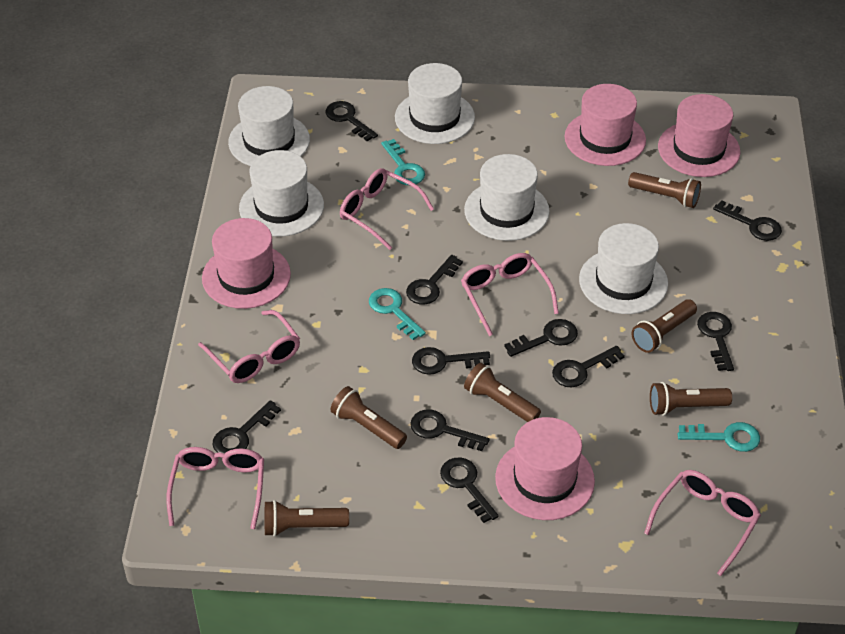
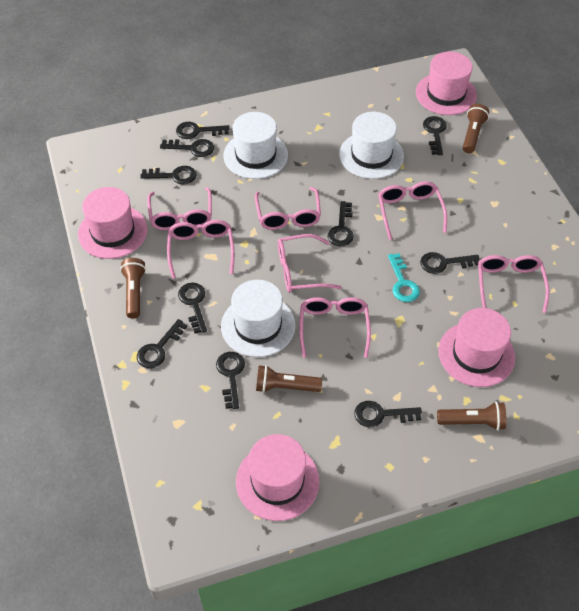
brown flashlight: [264,500,349,537] [331,386,407,449] [464,363,541,422] [628,172,701,208] [631,299,697,353] [650,382,732,416] = 6 -> [120,258,146,319] [256,365,322,393] [437,402,506,430] [463,104,489,153] = 4
pink glasses: [166,447,264,529] [198,310,300,383] [340,168,434,250] [461,253,559,336] [644,470,761,576] = 5 -> [147,187,212,230] [167,220,235,279] [255,187,321,230] [278,234,342,293] [299,297,371,358] [378,181,447,240] [478,255,549,313] = 7
turquoise key: [369,288,426,340] [381,139,425,185] [678,422,760,452] = 3 -> [388,253,420,302] = 1
white hat: [228,86,310,166] [239,150,324,237] [395,63,475,144] [464,154,550,241] [579,223,668,314] = 5 -> [221,280,296,357] [223,112,288,179] [339,112,404,179] = 3

